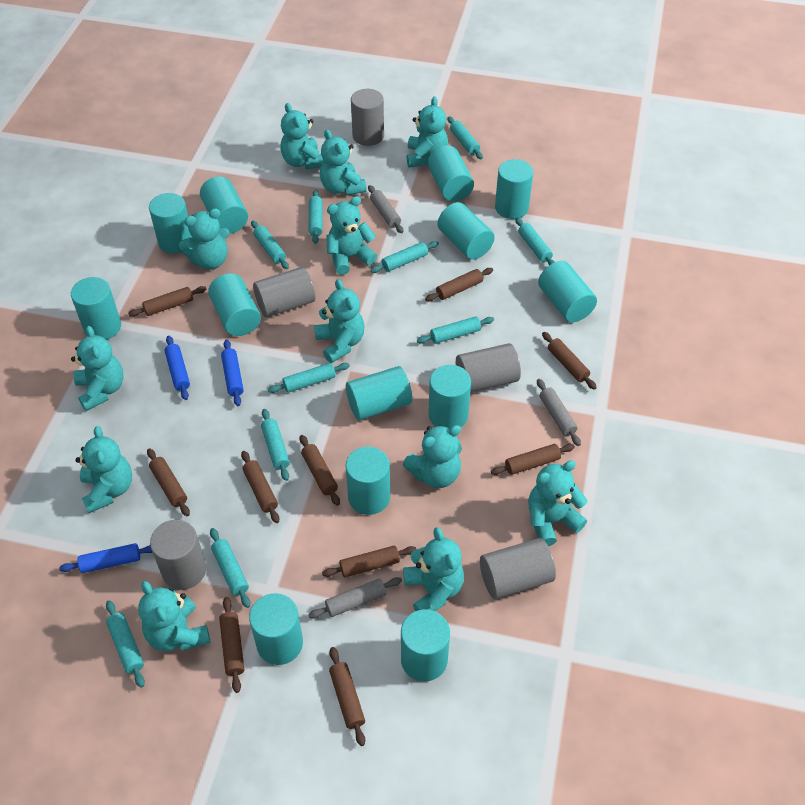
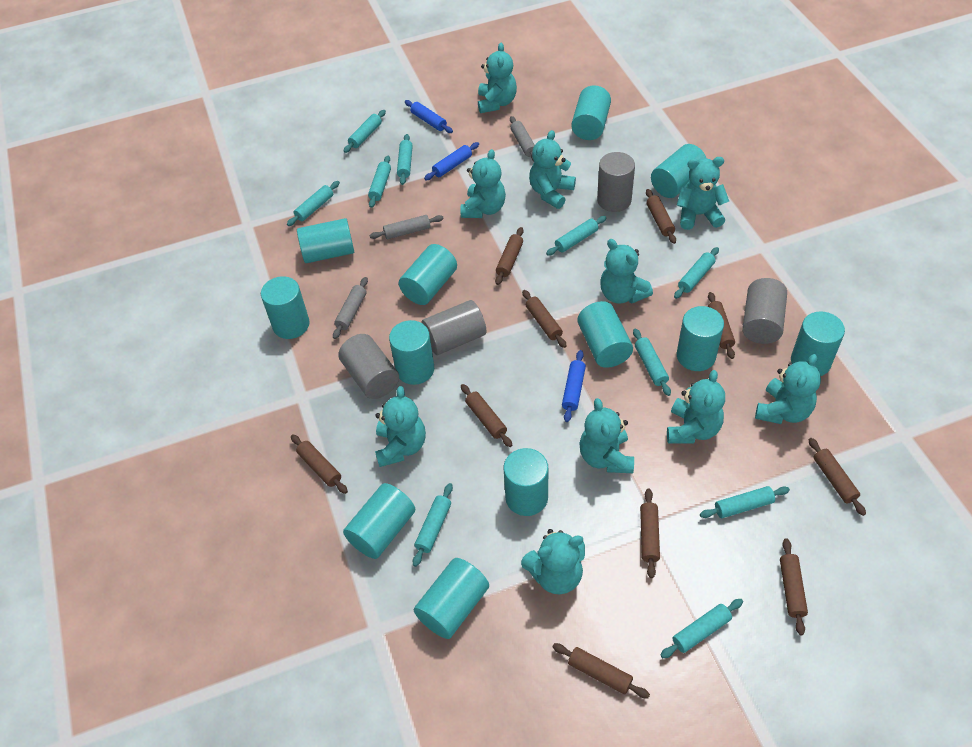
grey cylinder: [150,520,206,590] [253,267,315,318] [351,89,384,146] [456,343,521,393] [480,538,556,599] = 5 -> [338,334,399,399] [422,300,487,355] [597,152,635,212] [742,278,787,344] = 4
turquoise cylinder: [71,277,121,340] [149,193,193,254] [200,176,248,233] [208,273,261,336] [249,593,303,665] [346,366,412,420] [346,446,390,515] [401,610,450,681] [428,145,474,202] [428,365,471,429] [437,202,495,260] [495,159,533,219] [538,261,597,322] = 13 -> [261,276,310,339] [297,218,354,263] [343,483,415,559] [389,320,434,385] [399,244,457,305] [414,558,489,639] [503,448,548,516] [571,85,611,140] [577,301,633,368] [651,144,707,198] [677,306,724,371] [791,311,845,376] = 12
turquoise teddy bear: [71,326,124,411] [75,426,132,513] [138,581,211,651] [179,208,230,270] [280,103,324,169] [314,279,364,363] [320,129,367,196] [326,196,377,275] [403,425,462,488] [403,527,464,611] [407,96,448,167] [528,460,587,546] = 12 -> [375,386,426,467] [461,149,506,218] [478,43,517,113] [521,529,585,594] [529,130,576,209] [579,398,634,473] [600,239,653,304] [667,370,725,444] [677,157,729,230] [755,354,821,424] = 10

